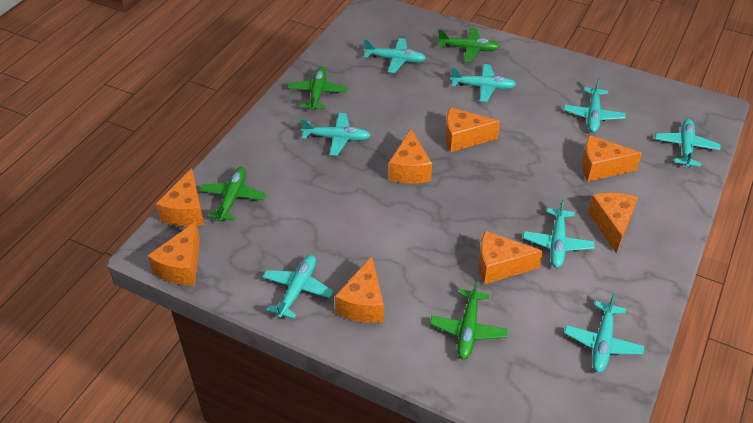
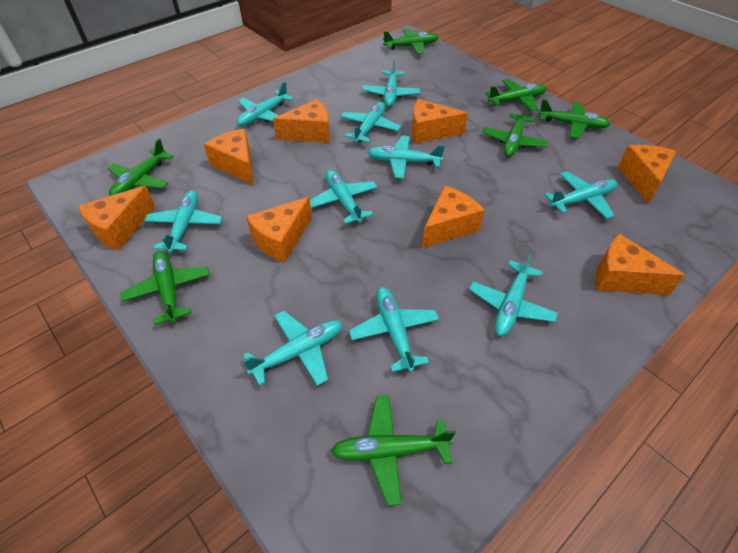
green plane: [199,167,266,222] [288,67,347,111] [430,279,508,360] [438,28,500,62] = 4 -> [107,138,174,196] [121,251,210,325] [331,396,456,506] [383,29,438,54] [482,103,548,157] [485,79,547,111] [538,99,611,138] = 7
turquoise plane: [263,255,334,319] [300,113,371,156] [364,38,426,73] [450,64,516,102] [523,198,595,268] [564,78,626,133] [564,293,644,373] [655,119,721,167] = 8 -> [144,190,223,253] [237,82,294,126] [243,311,343,386] [310,170,378,224] [341,102,401,143] [349,287,439,372] [362,59,420,107] [368,135,445,179] [469,252,558,336] [544,171,617,219] = 10

